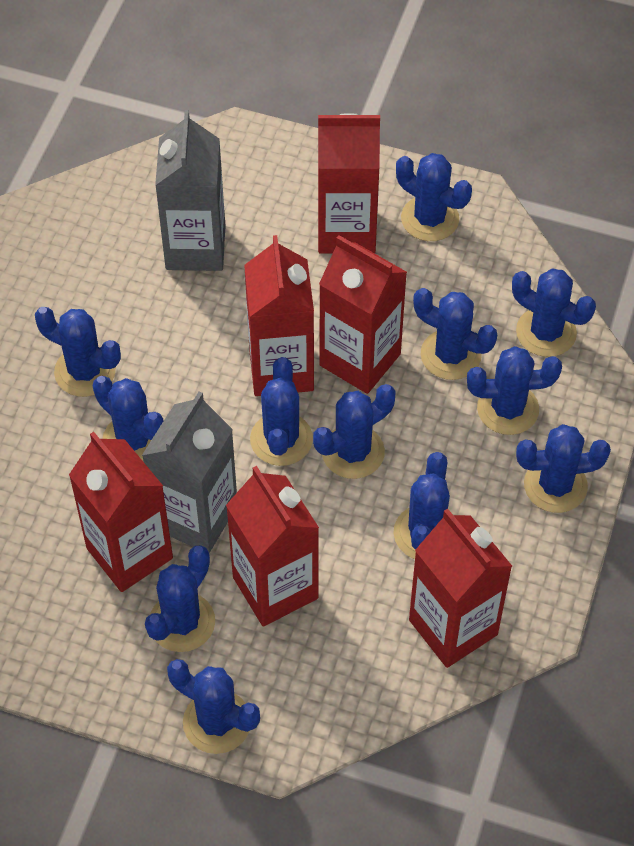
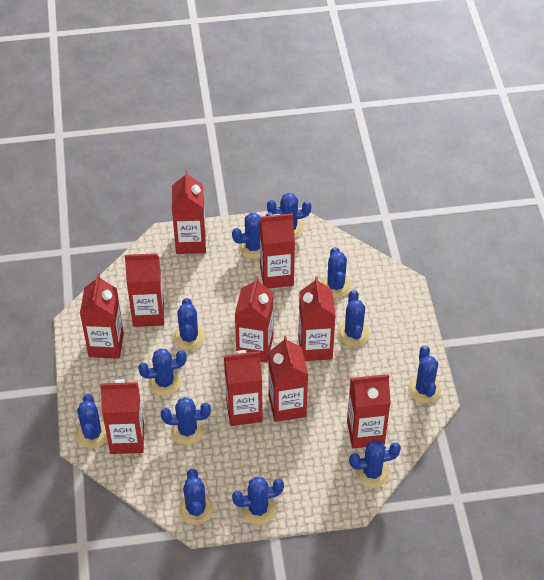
grey carton: [142,391,237,553] [155,110,225,271] = 2 -> none = 0
red carton: [69,432,173,592] [226,466,319,627] [244,235,314,396] [318,114,380,254] [319,235,407,394] [409,509,512,668] = 6 -> [80,274,124,359] [100,379,144,454] [125,253,164,327] [172,170,206,254] [224,350,263,426] [235,277,273,363] [260,213,295,289] [268,336,308,422] [298,276,336,361] [347,374,391,448] = 10

